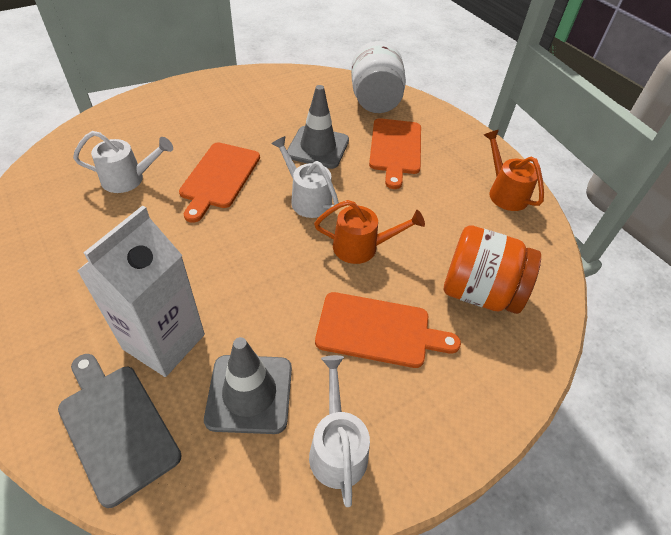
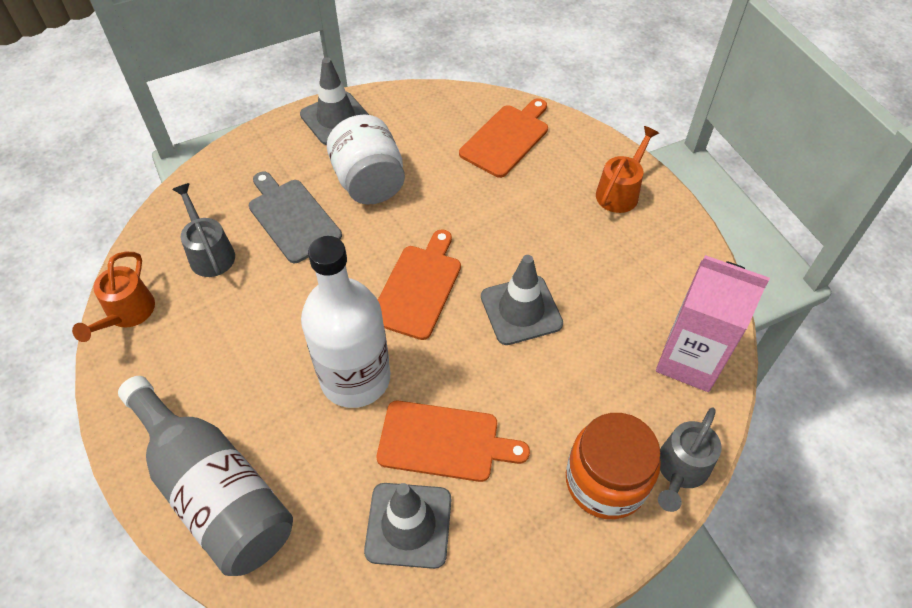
grey bottle: none = 0 -> [118,376,293,576] = 1
grey traffic cone: [204,337,292,434] [287,85,349,169] = 2 -> [300,57,369,145] [364,483,451,569] [481,255,563,345] = 3
grey watering can: none = 0 -> [172,183,235,277] [658,408,722,512] = 2
pink carton: none = 0 -> [656,255,770,392] = 1
white bottle: none = 0 -> [301,236,390,408] = 1
white carton: [77,205,205,377] = 1 -> none = 0
white watering can: [73,131,173,193] [271,136,339,218] [309,355,370,507] = 3 -> none = 0

